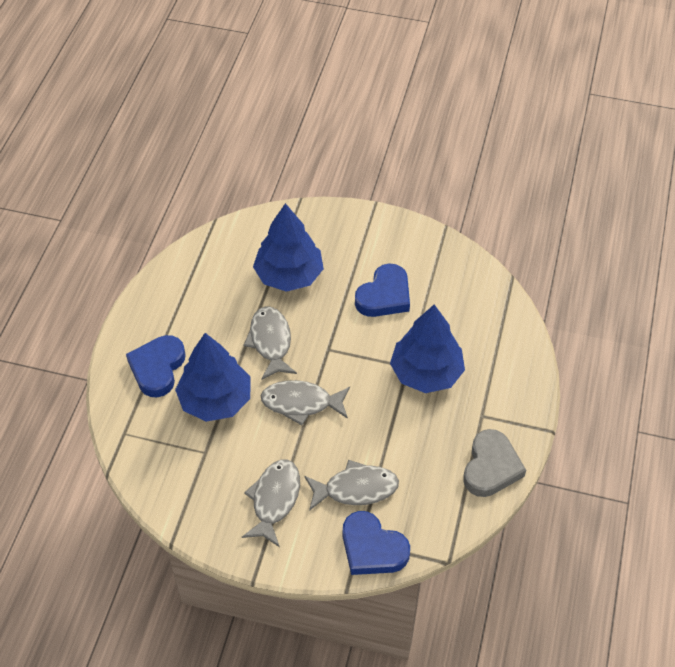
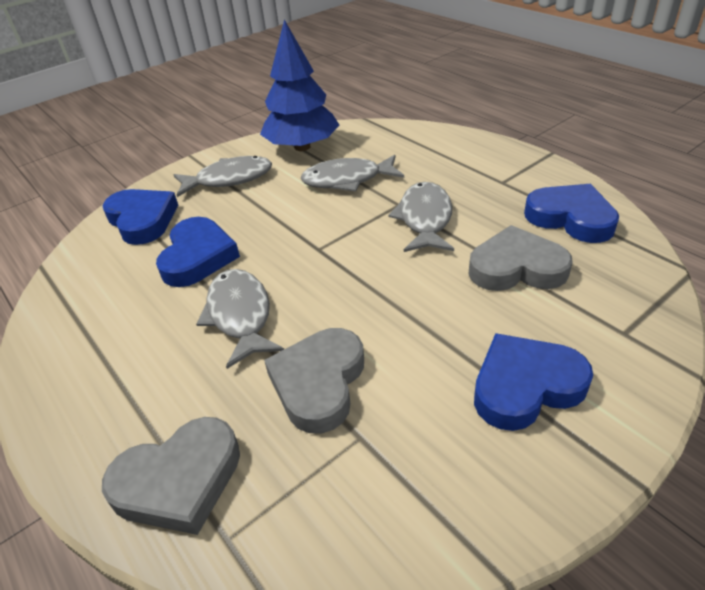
blue heart: [126,335,186,397] [343,511,410,575] [355,263,410,317] = 3 -> [103,189,178,245] [156,217,240,287] [474,333,593,431] [524,184,619,243] = 4
blue tree: [175,333,251,422] [253,203,324,292] [390,304,465,393] = 3 -> [260,20,339,151] = 1
grey heart: [463,429,526,497] = 1 -> [102,417,240,535] [264,328,364,434] [468,225,573,291] = 3

